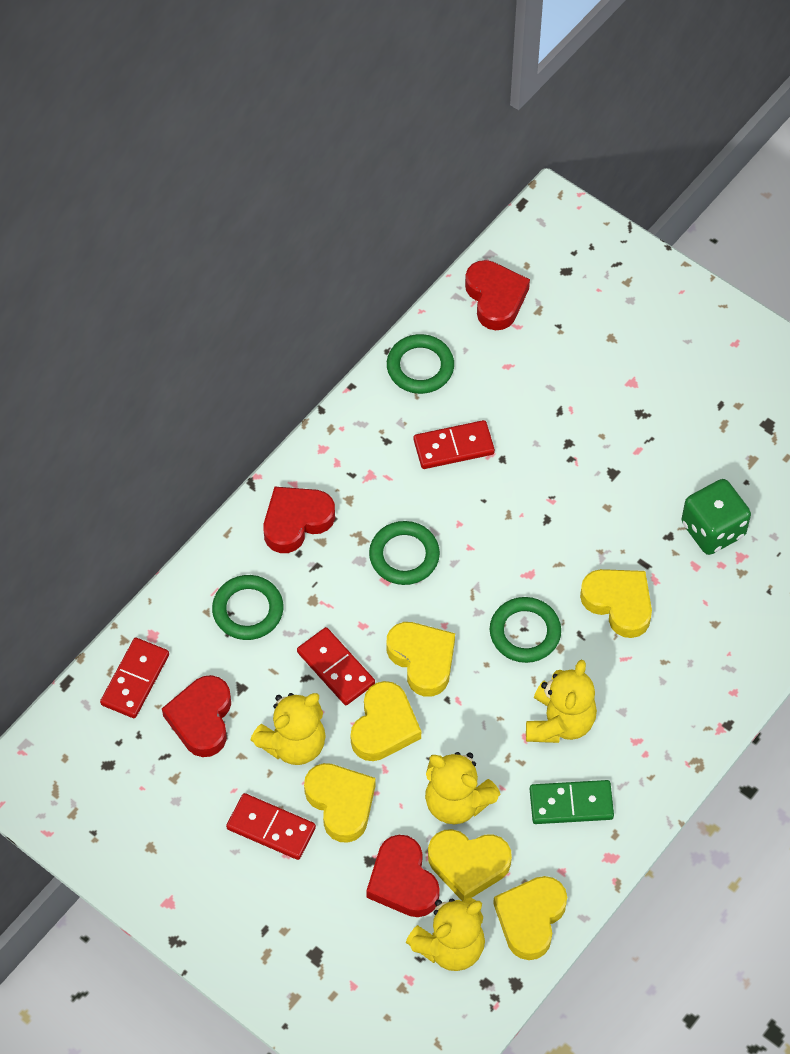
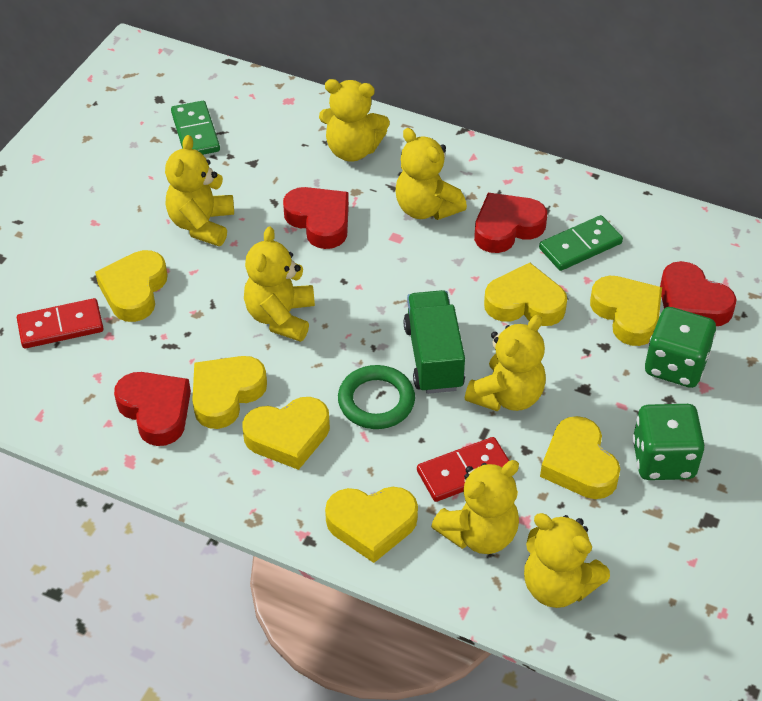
green dice: [681,479,751,555] = 1 -> [632,404,705,480] [645,307,716,388] = 2
green domino: [530,780,614,824] = 1 -> [171,101,220,155] [539,215,623,271] = 2
green ring: [212,575,283,640] [369,521,440,585] [387,334,454,394] [490,597,561,663] = 4 -> [338,365,415,429] = 1
green truck: none = 0 -> [403,290,465,394] = 1
red domino: [100,638,169,718] [226,793,316,860] [297,627,375,705] [414,420,495,469] = 4 -> [17,298,104,349] [417,437,509,502] = 2
yellow heart: [304,763,376,843] [350,681,421,761] [386,622,455,697] [428,829,512,901] [493,876,567,960] [580,569,652,638] = 6 -> [95,250,168,322] [192,356,267,429] [242,397,330,470] [325,487,418,563] [484,263,567,326] [540,416,620,499] [590,276,662,346] = 7
yellow teddy bear: [251,693,326,765] [406,898,485,971] [425,752,501,824] [526,660,597,743] = 4 -> [165,135,234,246] [244,227,315,342] [319,79,390,162] [396,128,467,220] [431,460,519,554] [465,315,546,412] [524,513,610,608] = 7

